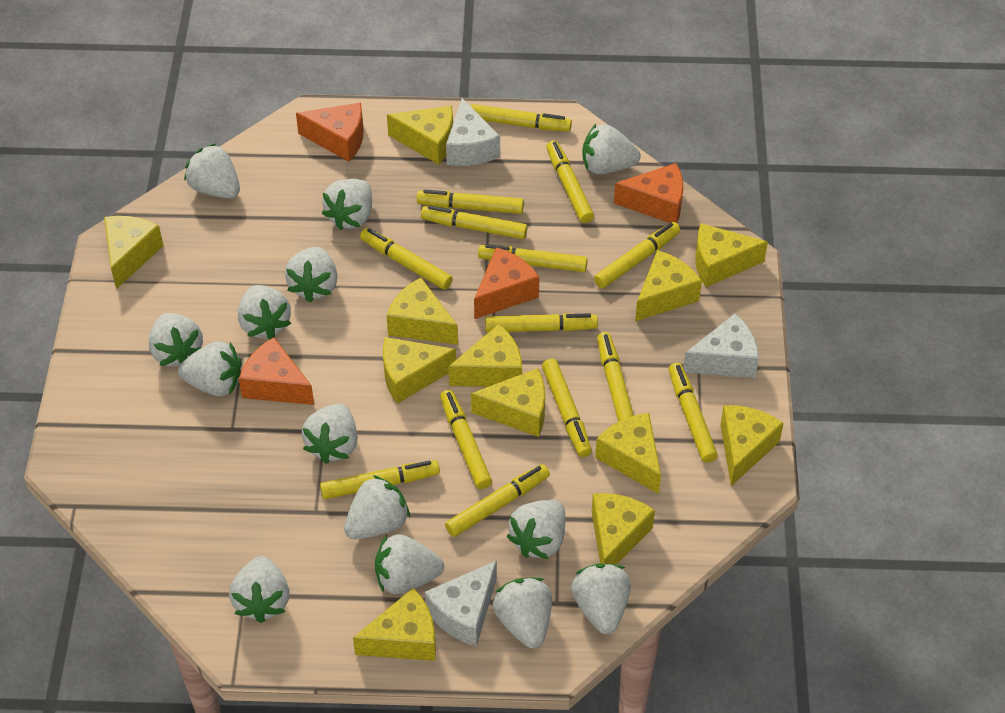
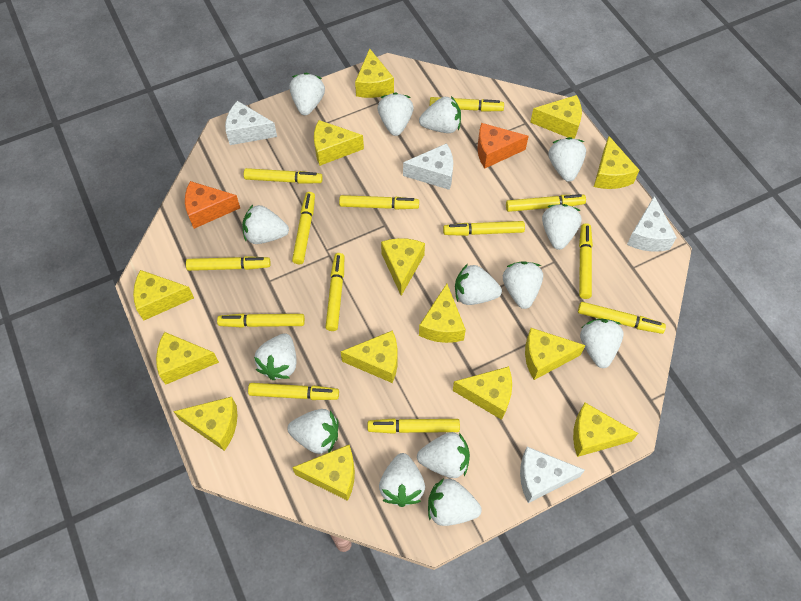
orange cheese: [239,337,314,405] [296,103,364,162] [474,247,539,319] [614,163,683,223] = 4 -> [185,181,240,229] [477,123,529,168] = 2
white cheese: [425,561,497,646] [446,98,500,166] [683,314,759,378] = 3 -> [225,101,277,145] [403,143,453,190] [520,447,585,503] [627,196,677,252] = 4
yellow cheese: [104,216,164,289] [353,588,436,661] [383,337,456,404] [387,106,453,165] [387,278,458,345] [448,324,522,387] [471,368,545,437] [592,493,655,565] [595,413,661,494] [635,250,702,322] [695,223,768,287] [720,405,784,486] = 12 -> [133,270,194,321] [156,332,219,385] [173,397,237,451] [292,445,355,501] [314,120,364,166] [341,330,397,383] [355,48,394,98] [381,238,425,296] [419,284,466,343] [453,366,512,420] [525,328,585,380] [530,95,582,139] [573,403,639,457] [594,136,639,189] = 14
yellow marker: [320,460,440,499] [360,228,453,290] [417,190,524,214] [421,205,528,239] [440,390,492,489] [445,464,550,537] [471,104,572,132] [478,244,588,272] [485,313,598,332] [542,358,592,457] [546,140,594,223] [594,222,680,289] [597,332,634,422] [669,363,718,463] = 14 -> [186,256,271,271] [217,314,305,328] [244,168,323,184] [248,383,339,400] [292,192,315,264] [325,253,344,331] [339,195,419,209] [367,418,460,434] [430,97,504,112] [443,221,525,236] [506,194,586,212] [578,302,666,334] [579,223,593,299] = 13

